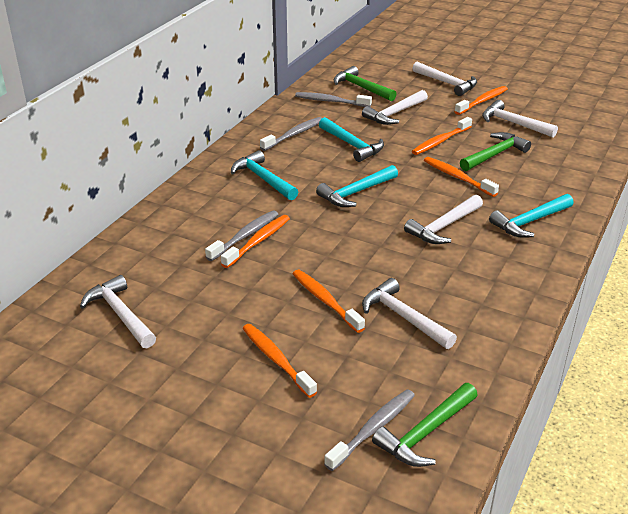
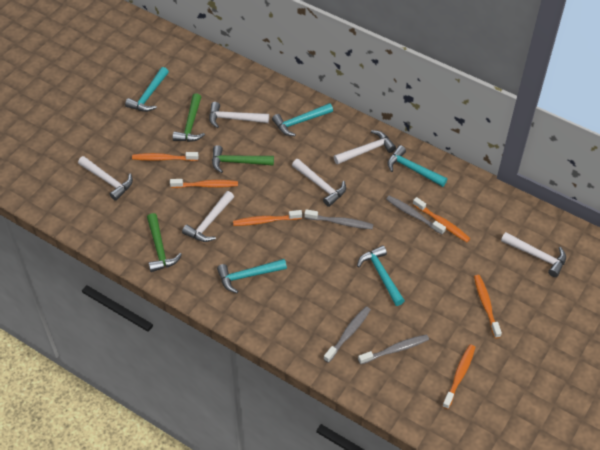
turquoise hammer: [231,150,298,200] [316,165,398,207] [319,117,384,162] [489,194,574,238] = 4 -> [125,67,169,112] [217,259,287,293] [272,103,333,136] [357,245,405,306] [387,145,447,187] = 5

